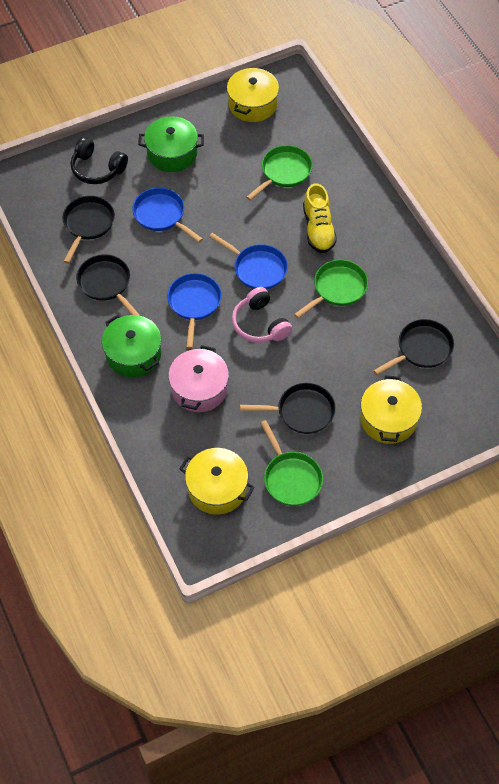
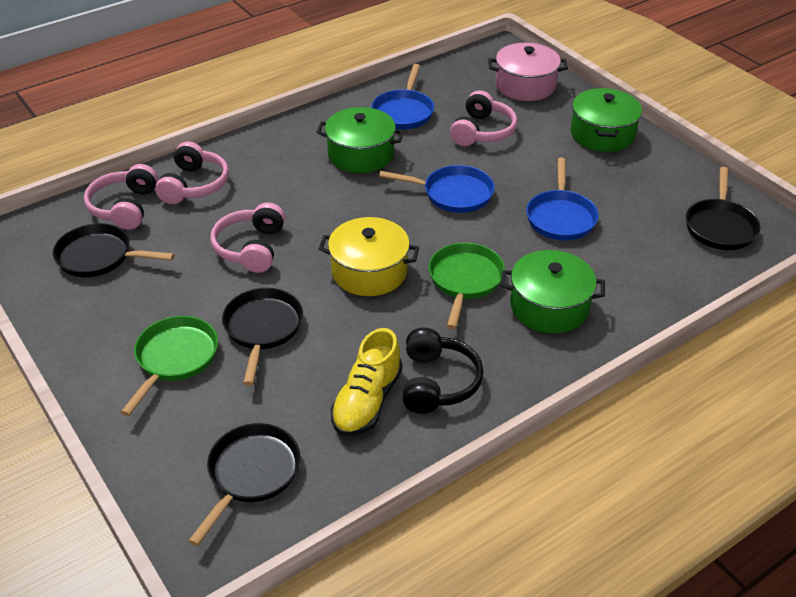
green pan: [246,145,313,201] [260,420,323,506] [294,260,368,319] = 3 -> [121,316,218,416] [429,243,505,329] = 2
green pot: [102,315,161,377] [138,116,204,172] = 2 -> [316,107,404,173] [501,250,605,333] [571,88,642,152] = 3
pink headphones: [232,287,292,343] = 1 -> [84,164,158,230] [155,141,229,204] [210,202,285,273] [450,90,517,146] = 4
yellow pot: [179,448,255,515] [227,67,279,122] [360,375,422,444] = 3 -> [319,217,420,296] = 1

